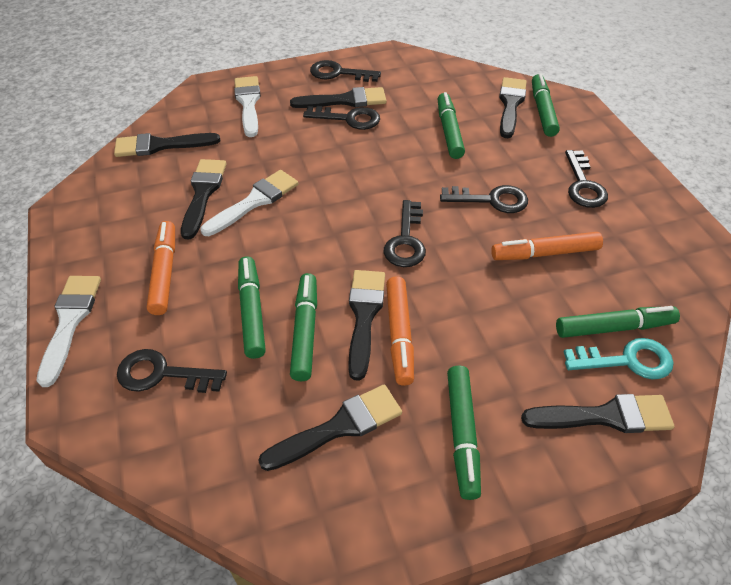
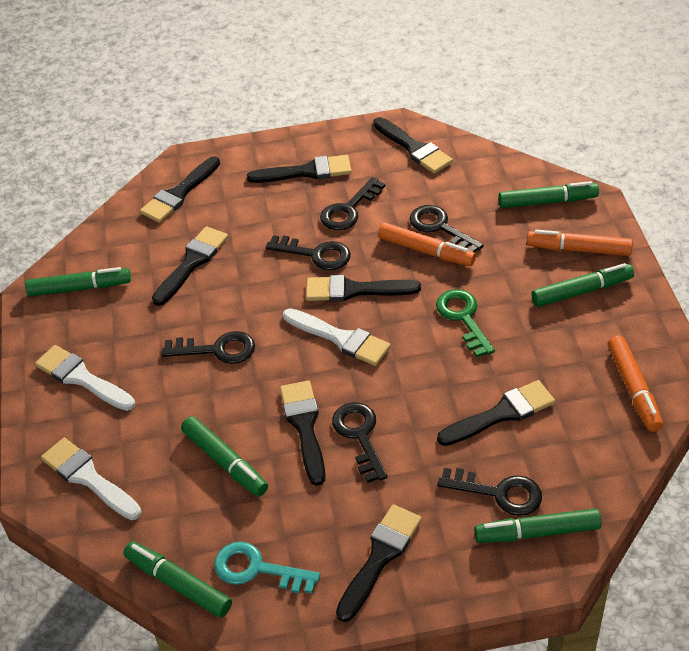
black brush: [114,133,220,157] [181,159,227,240] [258,385,402,471] [290,87,386,108] [348,270,385,381] [499,77,527,138] [521,394,675,433] = 7 -> [140,156,220,223] [152,226,228,306] [247,155,351,183] [280,381,326,486] [306,275,421,302] [336,504,422,622] [373,117,453,174] [437,380,555,446] = 8
green key: none = 0 -> [436,289,495,357] = 1

